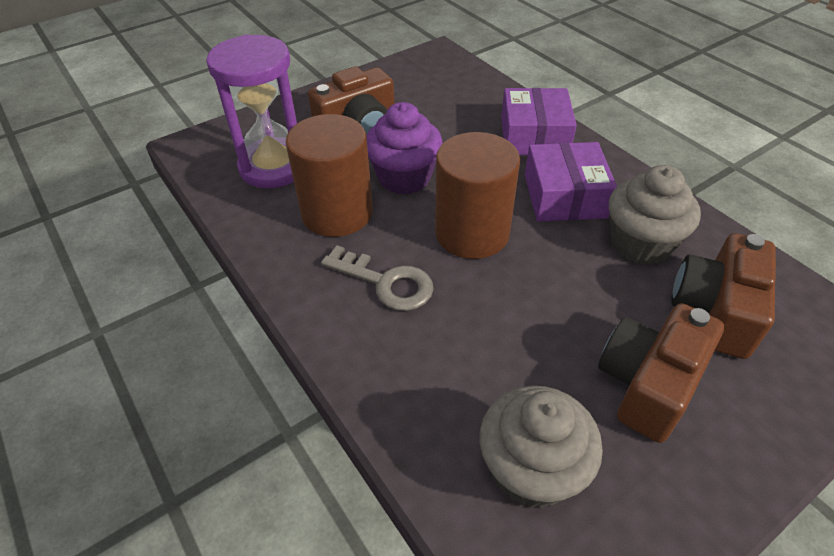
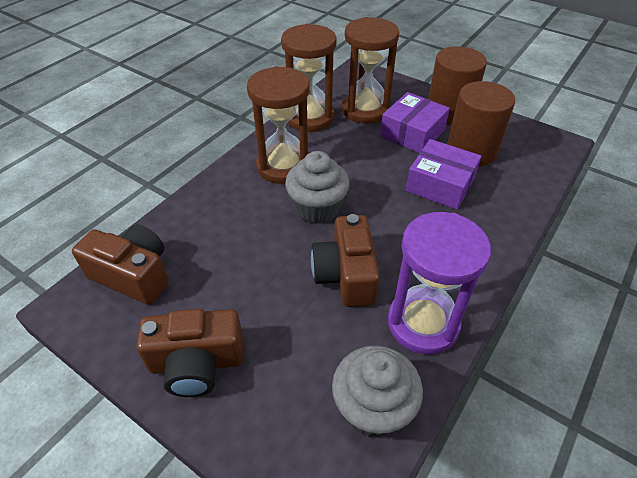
brown hourglass: none = 0 -> [247,66,310,184] [281,24,337,132] [342,17,399,124] = 3
grey key: [321,245,434,311] = 1 -> none = 0
purple cupcake: [366,102,443,194] = 1 -> none = 0

